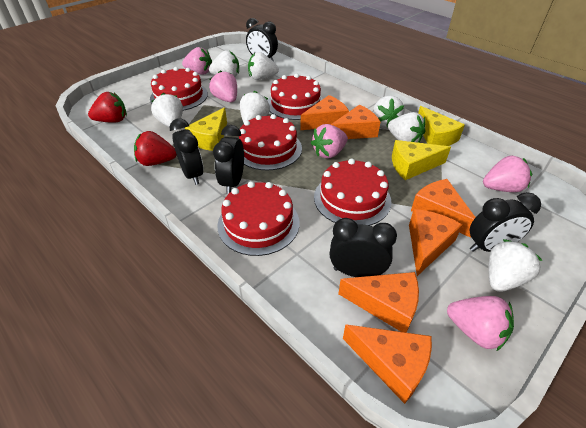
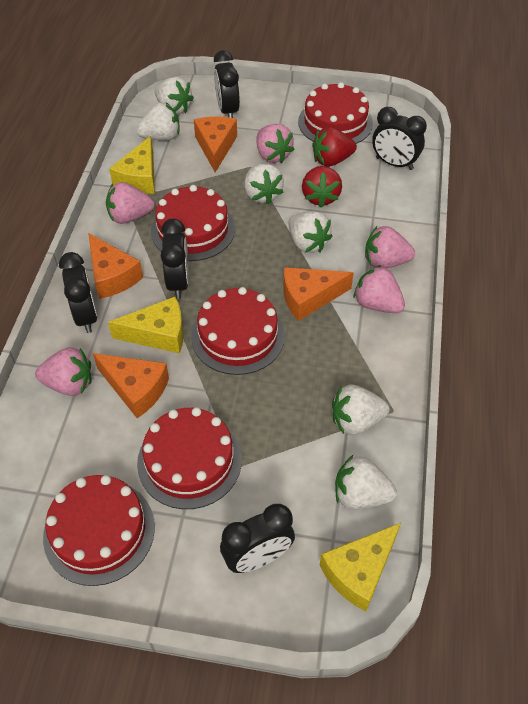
orange cheese: [300,95,349,130] [331,105,380,139] [338,272,419,333] [343,324,432,404] [409,209,462,276] [411,179,476,238] = 6 -> [88,233,143,299] [93,353,169,418] [194,117,237,172] [283,267,354,321] = 4
white strawberry: [151,93,183,127] [209,50,239,77] [240,91,270,123] [248,52,279,80] [373,96,404,127] [388,112,426,143] [488,239,542,292] = 7 -> [136,102,180,140] [154,77,194,115] [245,163,284,205] [289,211,333,253] [332,385,390,435] [335,455,397,509] = 6

